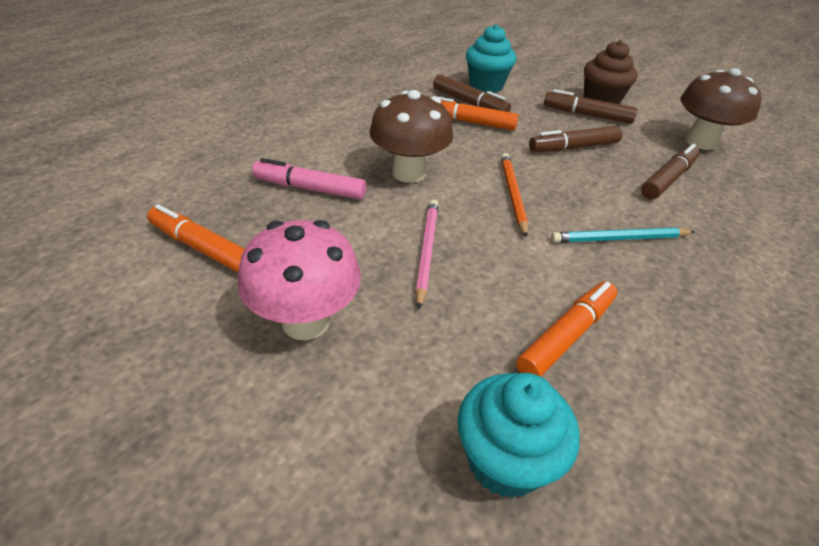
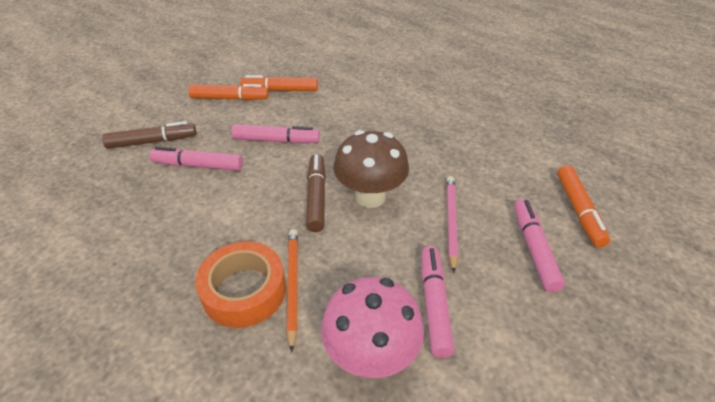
brown cupcake: [584,40,638,104] = 1 -> none = 0
brown marker: [433,75,511,112] [529,126,622,152] [544,89,637,124] [641,144,699,199] = 4 -> [102,121,196,149] [306,154,326,232] = 2
brown mushroom: [370,90,453,183] [680,68,762,150] = 2 -> [333,130,409,208] = 1
orange tape: none = 0 -> [195,241,286,328] = 1
pink marker: [252,158,366,200] = 1 -> [150,147,243,171] [232,124,320,144] [422,246,454,358] [514,199,565,292] = 4
turquoise cupcake: [458,373,579,498] [466,24,516,93] = 2 -> none = 0
turquoise pencil: [551,228,695,243] = 1 -> none = 0

